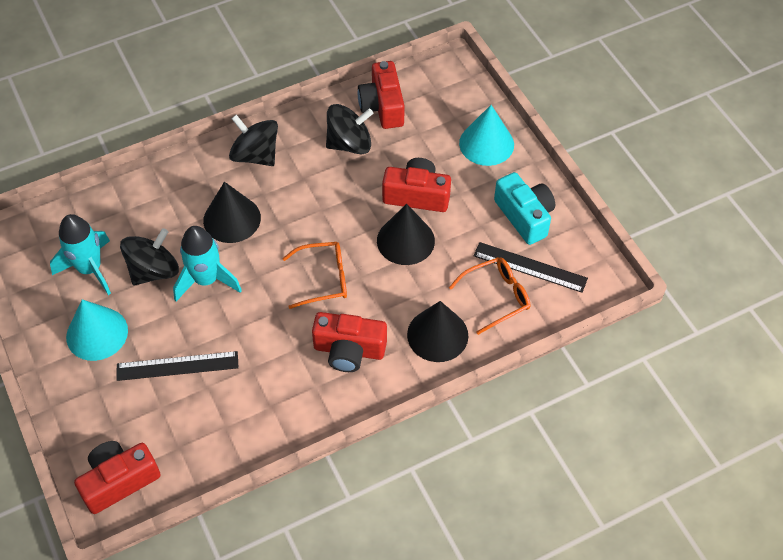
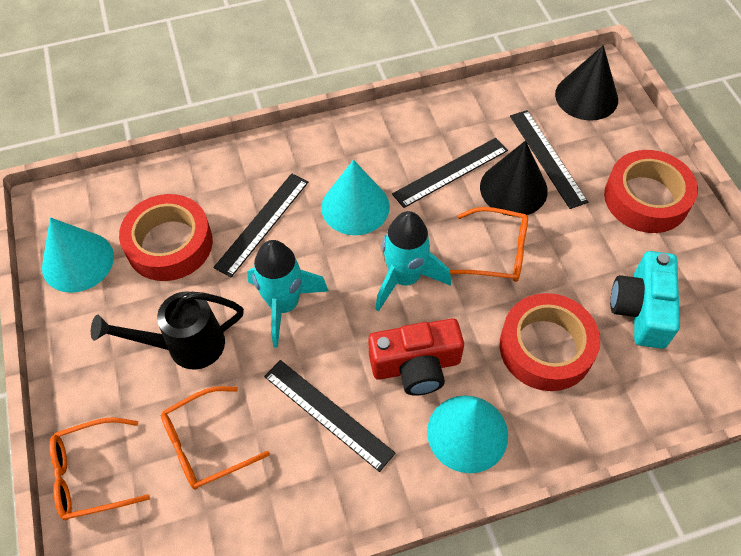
black cone: [203,182,261,243] [377,204,435,265] [407,301,468,362] = 3 -> [480,141,548,216] [555,45,618,121] = 2
black ruler: [116,351,239,381] [473,242,588,293] = 2 -> [213,173,308,277] [264,360,395,472] [392,138,508,208] [510,110,588,209] = 4
black spinning top: [120,228,179,285] [229,115,278,166] [326,104,373,155] = 3 -> none = 0
black watering can: none = 0 -> [91,291,244,370] = 1
orange glasses: [282,242,347,309] [449,257,530,335] = 2 -> [49,417,150,520] [161,386,270,490] [450,207,528,282] = 3
red camera: [74,441,161,514] [312,312,387,372] [358,61,405,129] [382,158,451,212] = 4 -> [368,318,464,396] = 1
red tape: none = 0 -> [119,194,213,281] [500,293,600,391] [604,150,698,233] = 3
turquoise cone: [66,299,128,361] [459,105,514,166] = 2 -> [42,217,114,293] [321,160,390,235] [427,395,508,473] = 3

